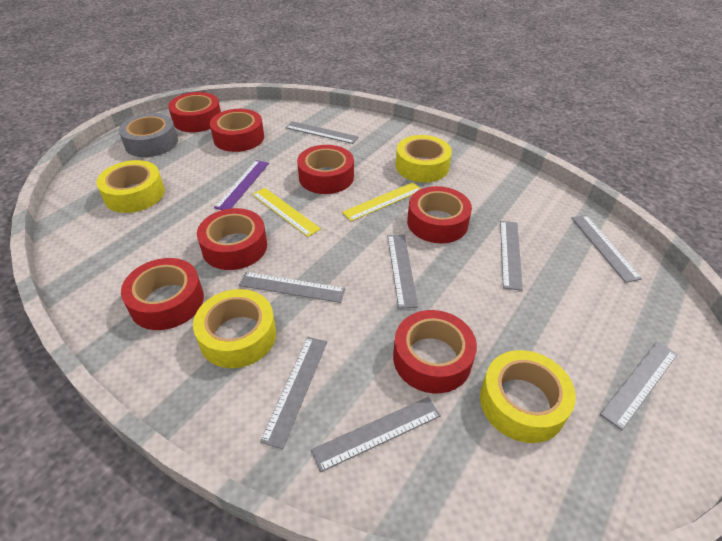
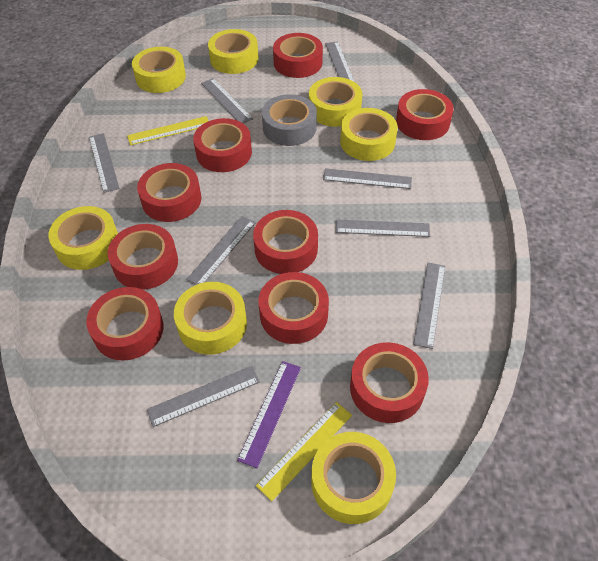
red tape: [121,258,204,330] [168,92,221,132] [197,208,267,270] [210,109,264,152] [297,145,354,194] [393,310,477,393] [407,186,472,243] = 7 -> [86,287,163,361] [108,224,178,290] [137,163,201,222] [193,118,252,172] [253,210,318,274] [258,272,329,344] [273,33,323,78] [350,342,429,423] [396,89,454,140] = 9
yellow tape: [96,160,165,213] [193,289,276,368] [396,135,452,182] [480,350,576,443] = 4 -> [48,206,118,270] [132,47,186,93] [174,282,247,355] [208,29,259,74] [309,77,363,127] [311,432,396,524] [340,108,398,161] = 7

